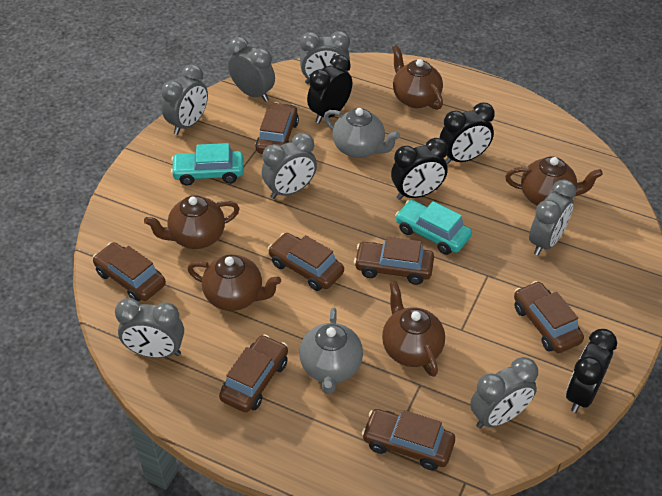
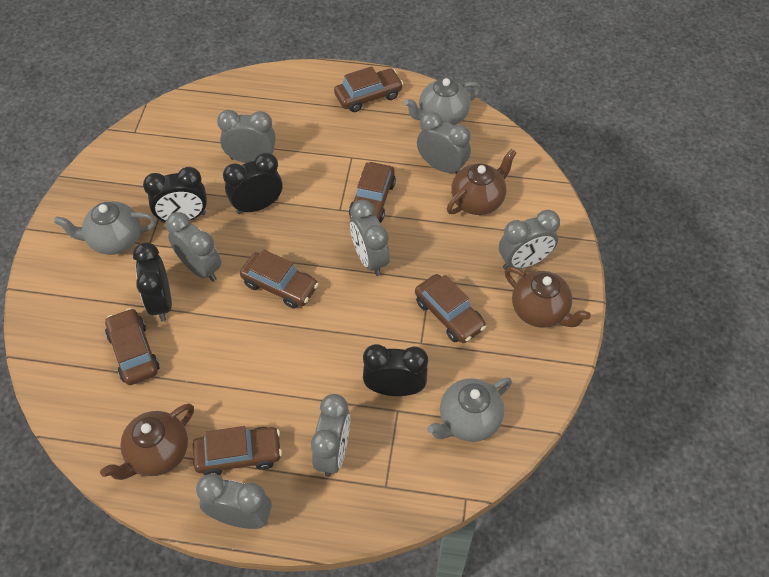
brown car: [92,242,166,302] [219,335,288,412] [255,102,299,154] [268,233,344,291] [354,237,434,285] [362,409,455,470] [514,281,584,353] = 7 -> [105,308,160,385] [193,426,282,476] [240,250,319,309] [334,66,403,112] [349,162,396,223] [415,274,486,343] = 6
brown teapot: [144,195,240,249] [188,255,281,311] [382,281,445,377] [392,45,443,110] [505,157,603,206] = 5 -> [100,404,194,480] [447,149,517,215] [505,267,591,328] = 3
grey teapot: [299,307,363,394] [324,108,400,158] = 2 -> [54,201,156,255] [404,78,481,125] [427,377,512,442] = 3
turquoise car: [171,143,244,186] [395,200,472,255] = 2 -> none = 0

